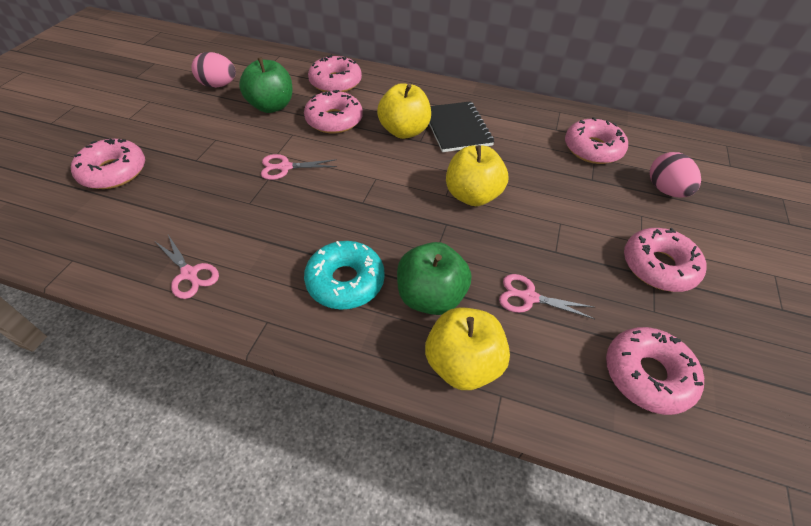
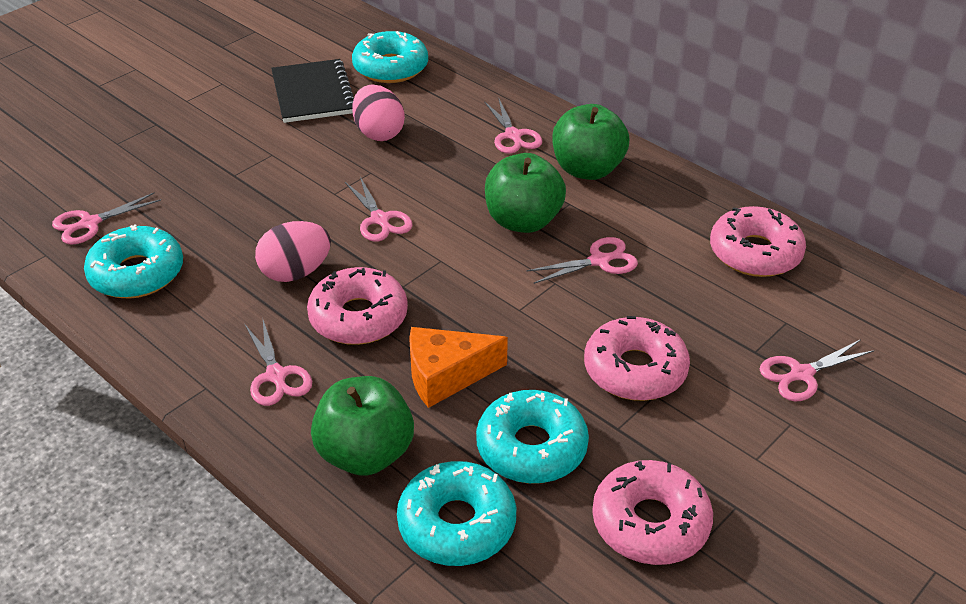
green apple: [239,57,293,113] [397,242,471,315] = 2 -> [311,376,414,476] [485,153,566,233] [552,104,629,180] = 3
orange cheese: none = 0 -> [409,327,508,408] = 1
pink donut: [71,139,145,189] [304,90,363,133] [308,55,362,92] [565,117,628,164] [606,327,704,415] [624,228,707,292] = 6 -> [307,267,408,345] [584,316,690,401] [592,460,713,565] [710,206,806,277] = 4
pink scissors: [156,235,219,299] [261,154,337,180] [499,274,595,319] = 3 -> [52,192,161,245] [245,320,312,406] [345,177,413,242] [484,97,542,154] [526,237,638,284] [760,339,875,401] = 6
turquoise donut: [304,241,385,310] = 1 -> [84,225,183,299] [352,31,428,83] [397,461,516,566] [476,390,589,484] = 4
yellow apple: [377,83,431,139] [425,307,510,390] [446,145,508,206] = 3 -> none = 0

